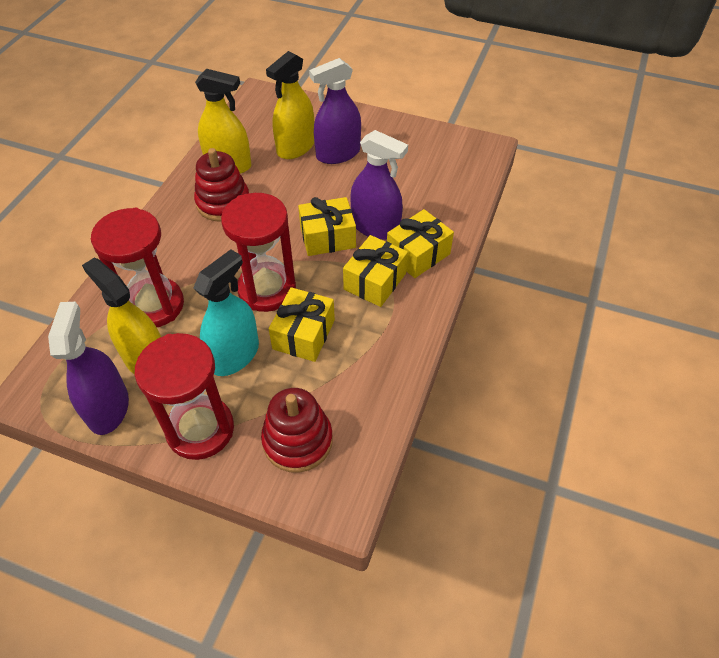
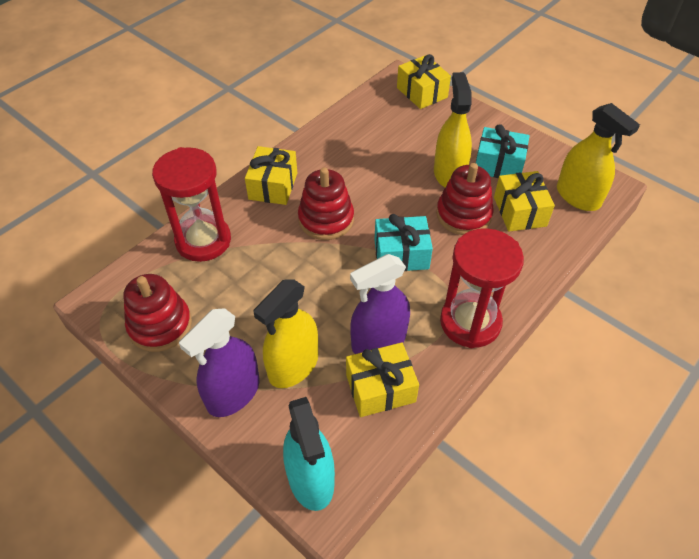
purple spray bottle: [48,302,129,435] [309,58,361,164] [351,130,408,240] = 3 -> [179,308,260,417] [350,254,410,354] = 2
red hourglass: [91,208,184,327] [135,333,234,460] [221,193,296,312] = 3 -> [152,147,231,262] [440,228,524,348] = 2
red stacking toy: [194,148,249,222] [261,388,333,473] = 2 -> [123,274,192,352] [298,167,354,240] [436,163,494,235] = 3
turquoise gift: none = 0 -> [374,214,433,271] [476,124,530,178] = 2

